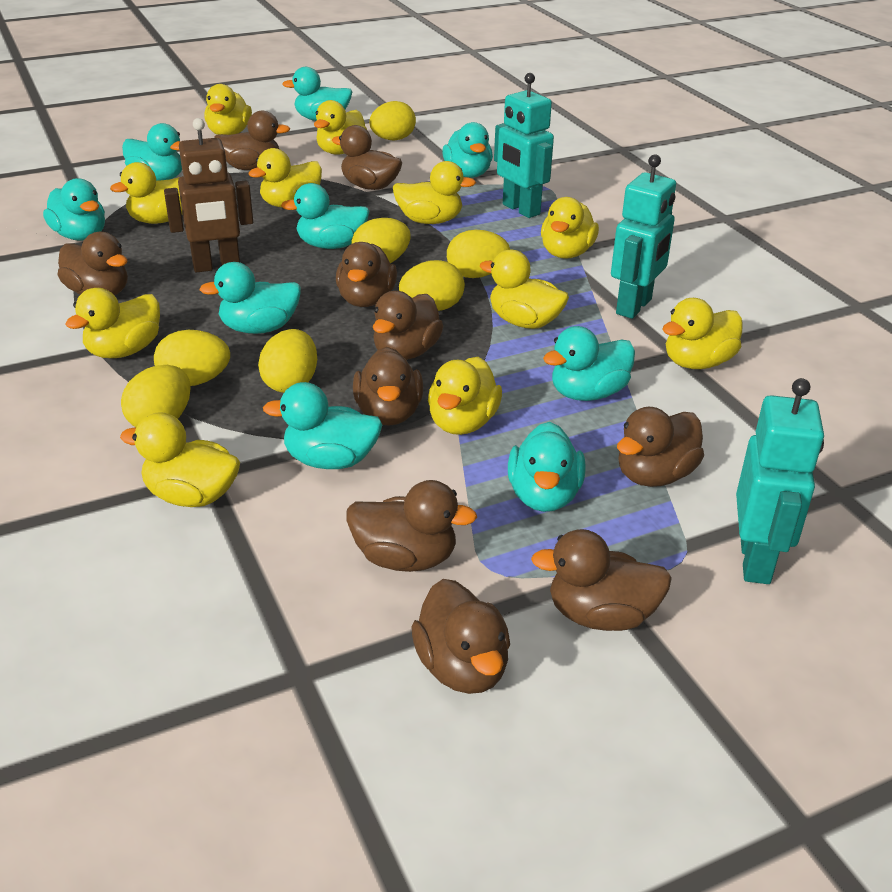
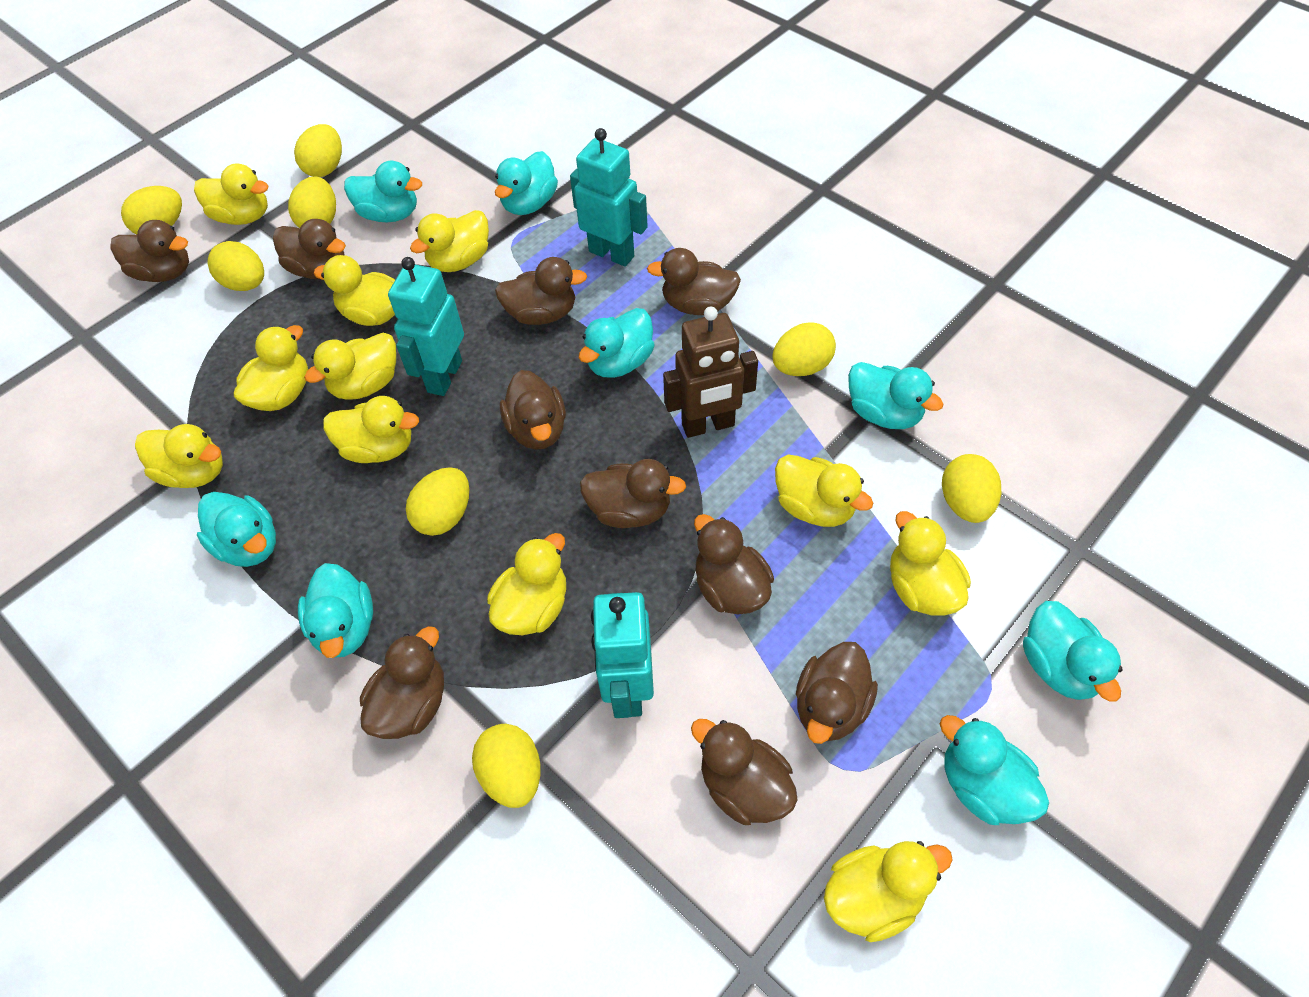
turquoise duck: [43,178,105,241] [122,123,182,181] [199,262,301,334] [263,382,382,469] [281,183,369,249] [282,67,352,121] [442,122,493,178] [508,422,586,512] [543,326,635,401] = 9 -> [197,492,276,567] [298,563,373,658] [344,161,422,222] [495,151,558,215] [579,308,655,378] [848,362,943,429] [940,715,1049,825] [1023,601,1123,702] = 8
yellow egg: [121,365,191,428] [154,330,230,386] [258,329,317,393] [351,218,410,263] [369,101,416,140] [399,260,465,311] [447,230,510,278] = 7 -> [121,186,182,234] [208,241,264,291] [288,176,336,228] [294,124,342,177] [406,467,469,536] [472,724,541,808] [772,322,836,376] [942,454,1001,523] = 8

